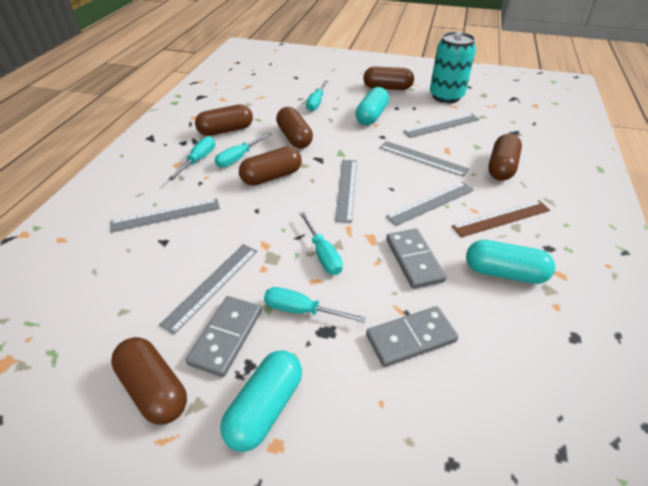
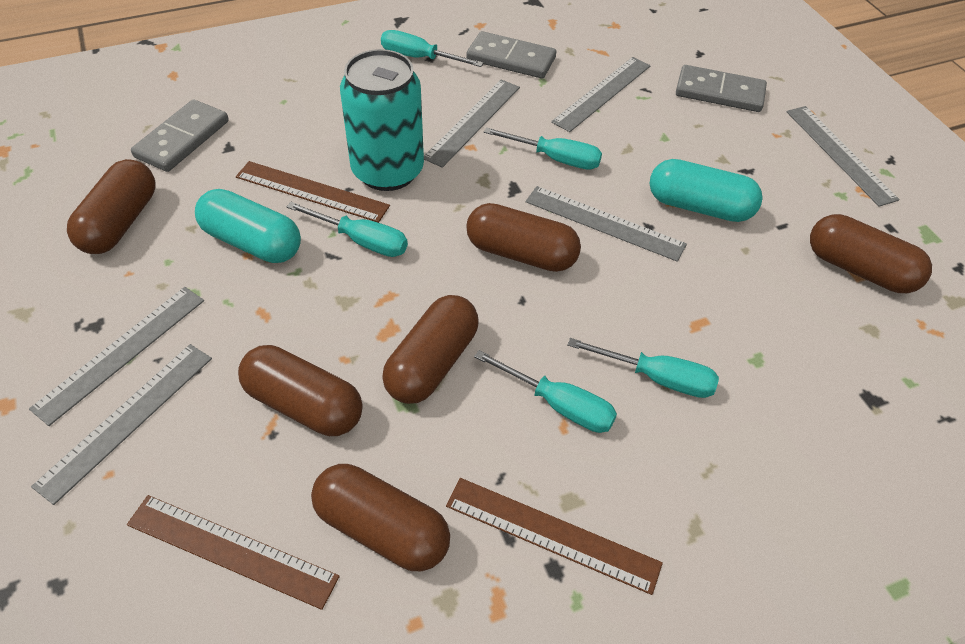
brown ruler: [452,200,550,237] = 1 -> [127,495,340,610] [236,161,390,223] [446,478,663,595] = 3
turquoise capsule: [220,350,302,452] [356,87,389,125] [466,240,555,284] = 3 -> [195,189,301,263] [649,159,763,222] = 2

